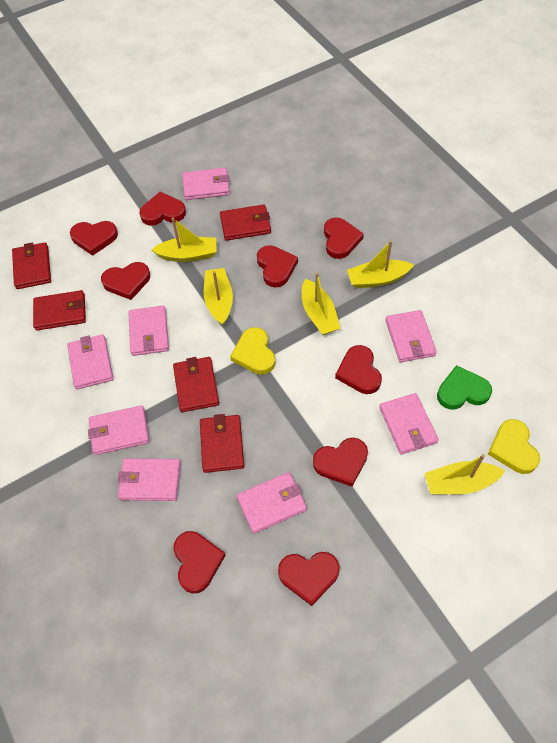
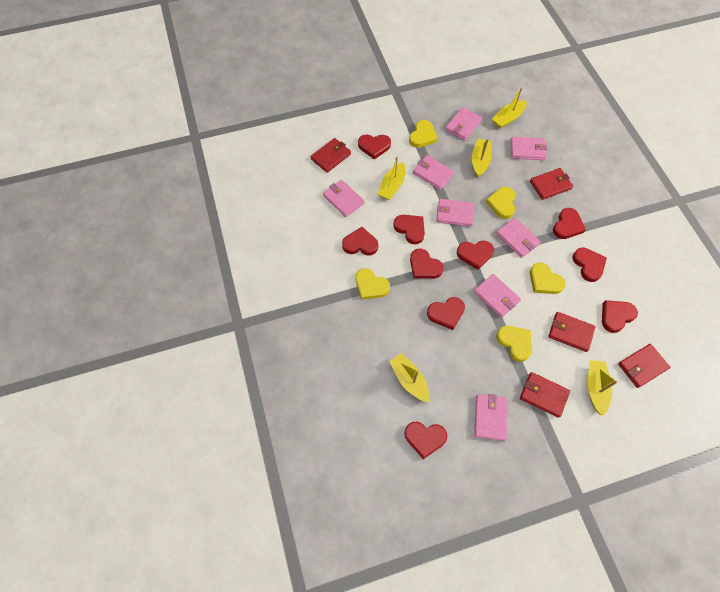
green heart: [437,365,492,410] = 1 -> none = 0
red heart: [70,221,118,256] [101,262,150,300] [139,192,186,226] [173,531,226,593] [257,245,298,287] [278,552,340,606] [313,438,368,487] [324,217,364,259] [335,345,382,394] = 9 -> [342,227,378,256] [358,134,391,159] [394,215,425,244] [404,422,447,459] [410,249,444,279] [427,297,465,330] [457,241,494,270] [553,208,586,239] [572,247,607,282] [602,300,638,333] = 10
yellow heart: [230,327,275,375] [488,419,540,474] = 2 -> [356,268,390,300] [409,120,438,148] [486,187,516,219] [496,326,532,362] [530,262,565,294] = 5

